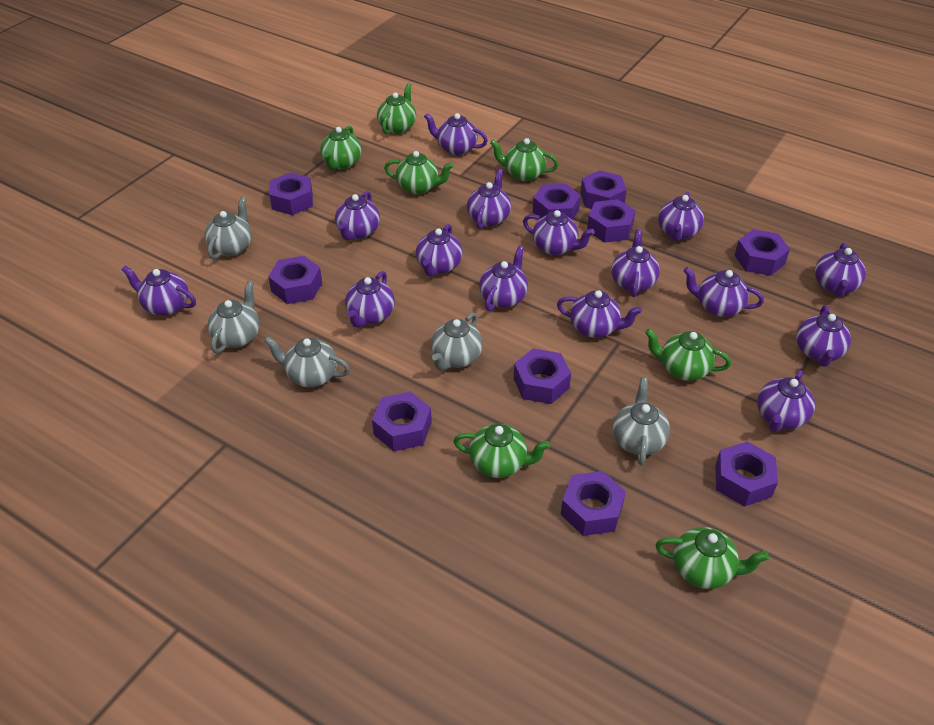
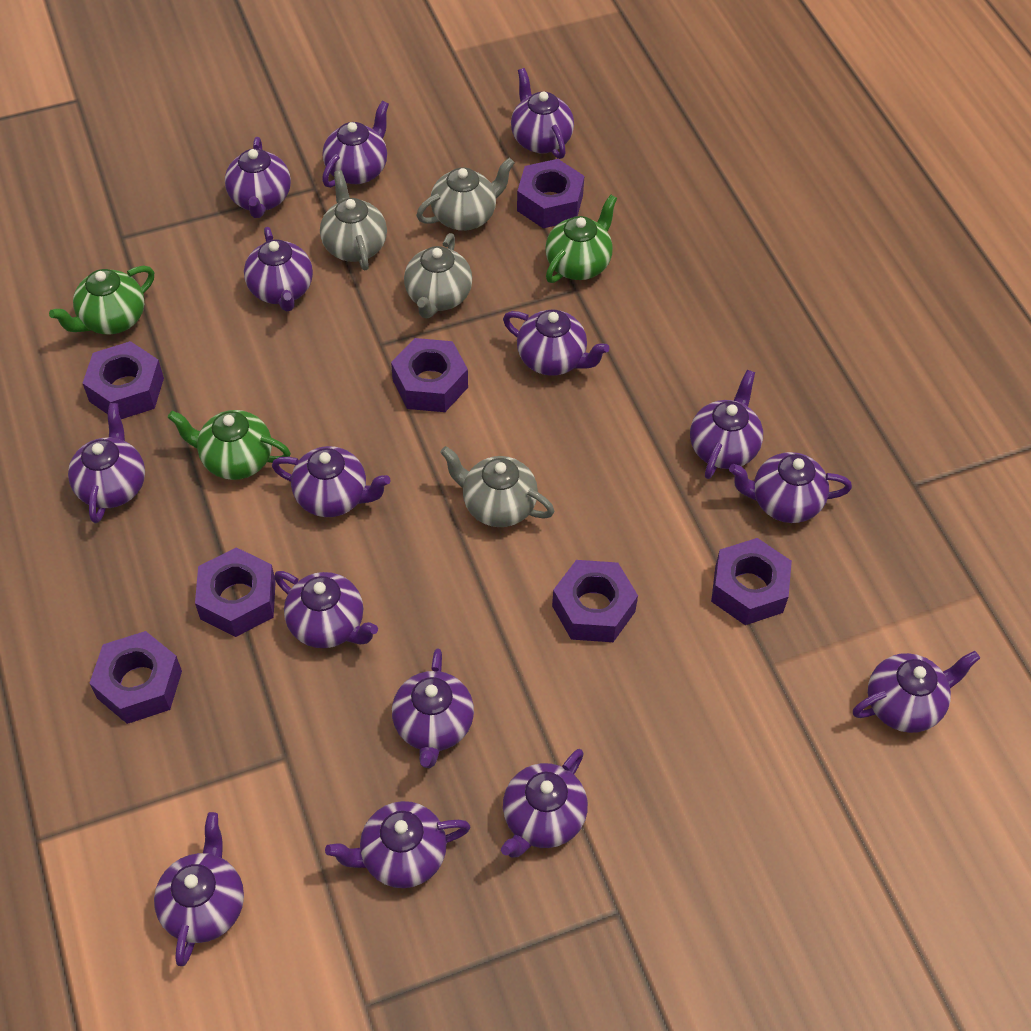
green teapot: [320,126,362,169] [377,83,416,134] [384,151,453,195] [453,424,550,478] [490,138,559,181] [645,329,731,381] [656,527,769,589] = 7 -> [49,266,154,335] [168,410,291,480] [545,195,617,283] = 3
grey teapot: [205,197,252,259] [207,281,260,353] [264,337,350,387] [431,312,483,371] [613,378,670,465] = 5 -> [320,170,387,270] [404,233,472,318] [416,158,515,231] [440,446,555,527] = 4
purple nut: [268,256,322,304] [269,172,313,215] [372,392,432,451] [514,348,571,404] [533,184,581,220] [561,471,626,536] [580,170,627,209] [587,199,636,243] [715,441,778,507] [735,229,790,276] = 10 -> [83,341,164,419] [89,631,182,724] [195,547,276,637] [391,338,468,412] [517,159,584,228] [552,560,638,642] [711,538,792,625] = 7

